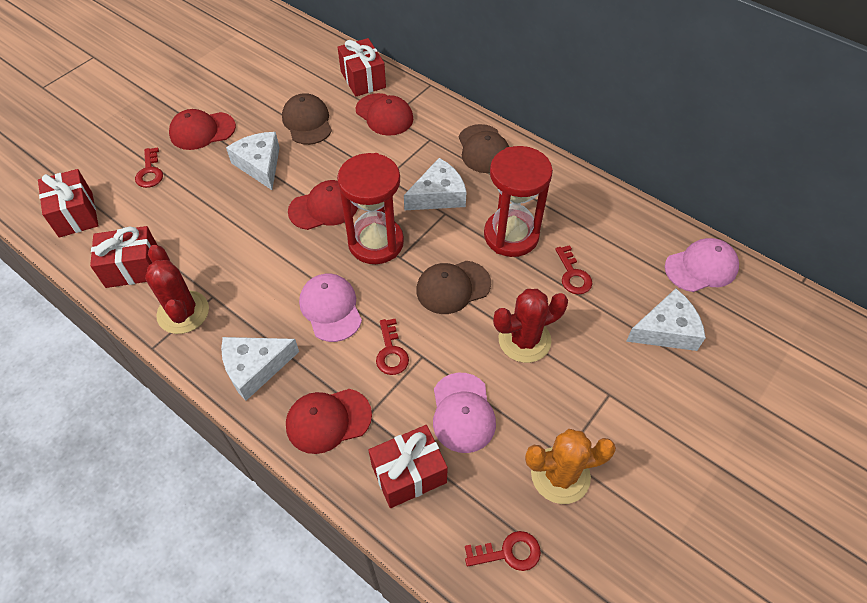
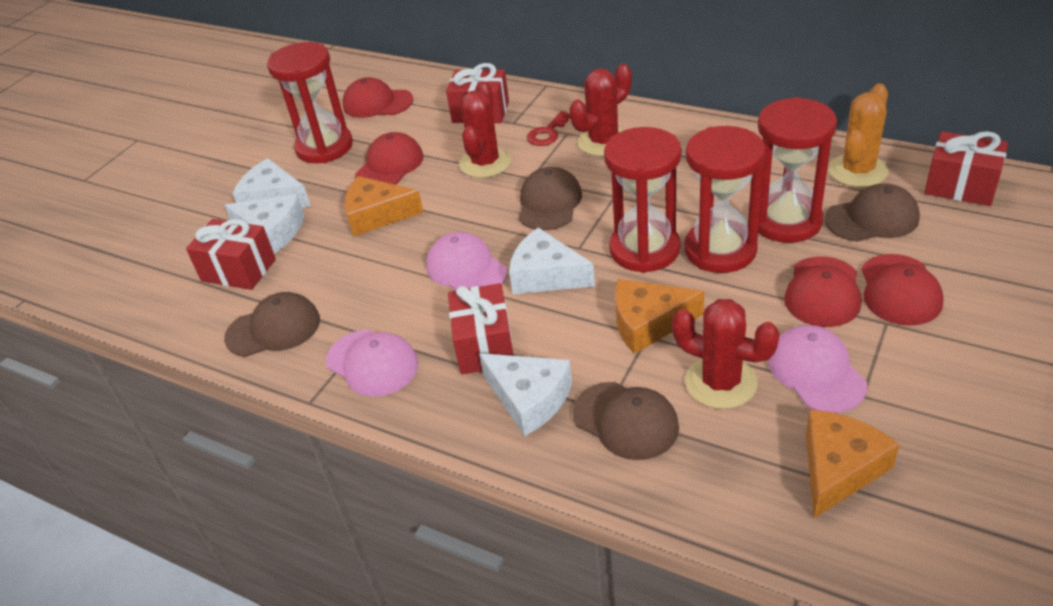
brown cap: [282,93,332,145] [416,261,491,314] [459,124,509,173] = 3 -> [224,292,320,357] [519,167,582,230] [573,382,679,460] [825,184,920,242] = 4
orange cheese: none = 0 -> [345,176,423,236] [615,279,704,354] [806,410,900,518] = 3
red cactus: [145,245,209,334] [493,289,568,363] = 2 -> [459,81,511,178] [570,63,632,156] [672,299,780,409] = 3
red hourglass: [337,153,404,264] [484,146,553,257] = 2 -> [267,42,353,163] [604,127,681,273] [685,126,766,273] [758,97,837,243] = 4
red key: [135,147,163,188] [376,318,409,375] [465,531,541,571] [555,245,592,295] = 4 -> [527,111,571,146] = 1

